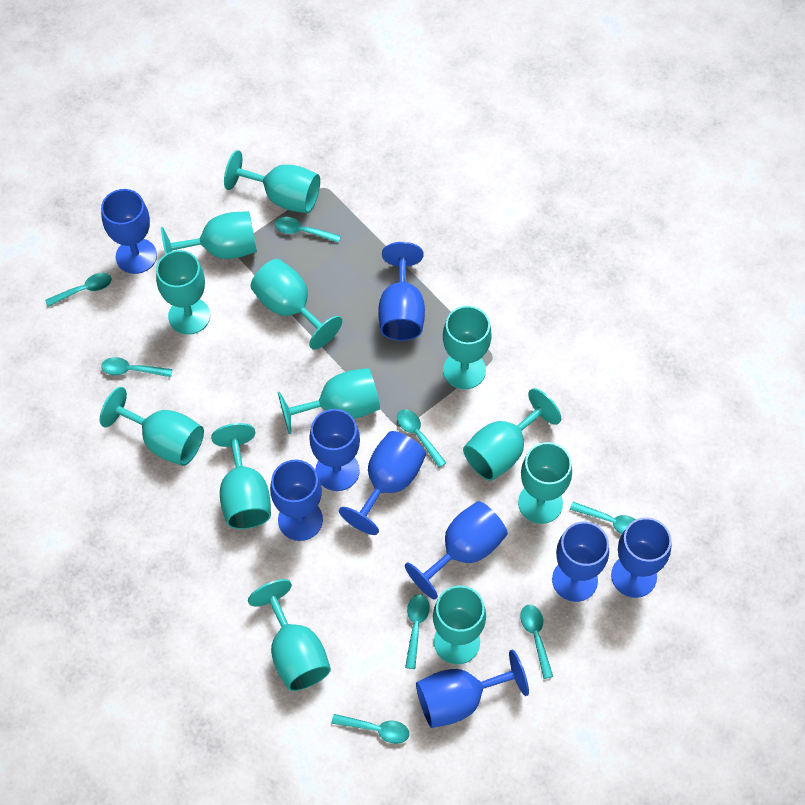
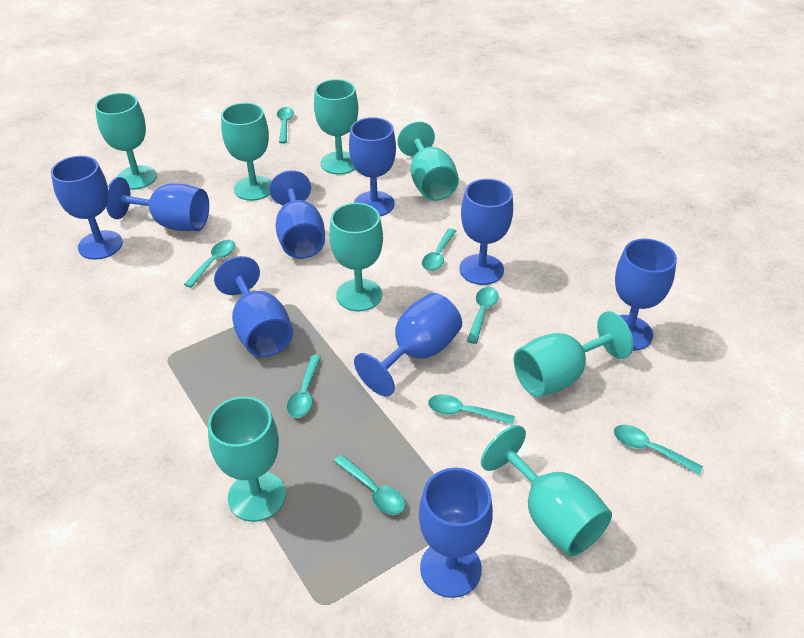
turquoise goblet: [100,387,204,466] [156,250,210,335] [161,211,257,259] [211,423,271,529] [224,150,320,213] [248,579,331,691] [250,259,342,350] [278,368,380,434] [433,585,486,664] [443,306,492,389] [463,388,561,481] [518,442,572,524] = 12 -> [95,93,157,190] [208,396,286,522] [221,103,272,201] [314,79,358,175] [329,203,383,312] [397,121,459,201] [481,425,612,557] [514,311,633,397] = 8

